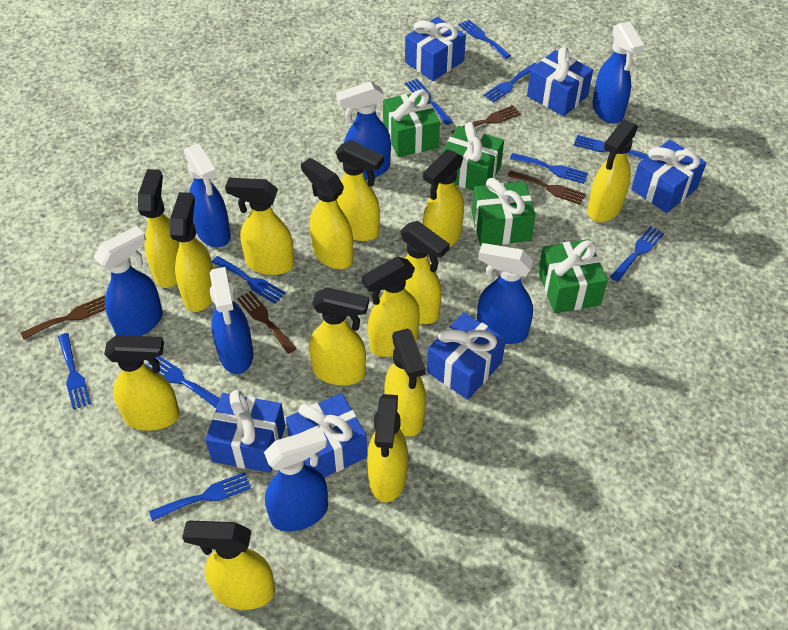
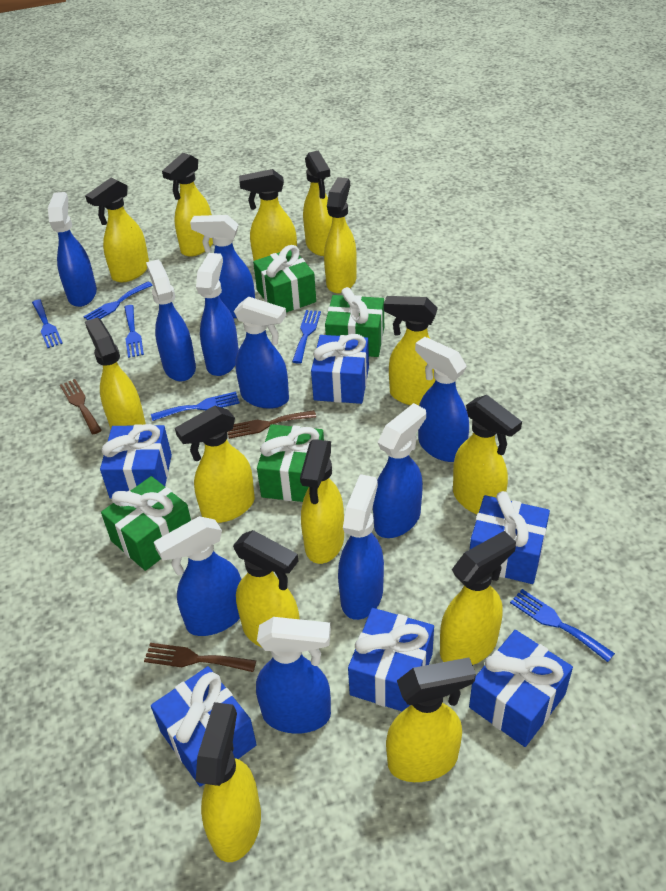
blue fork: [58,333,91,410] [146,356,220,408] [149,472,251,521] [212,256,286,304] [405,79,453,125] [459,20,511,59] [483,63,537,103] [510,153,588,184] [574,135,648,159] [610,226,664,282] = 10 -> [32,299,63,348] [83,282,153,320] [124,305,144,358] [151,392,240,421] [292,310,321,364] [510,589,615,662] = 6
blue spray bottle: [93,226,163,336] [184,143,231,247] [210,267,253,374] [264,427,328,532] [336,81,391,180] [477,243,533,344] [592,22,644,124] = 7 -> [48,192,97,307] [146,260,196,382] [154,516,242,636] [190,215,255,318] [196,253,239,376] [234,296,289,409] [256,617,331,734] [338,474,384,620] [373,403,426,538] [415,337,469,462] = 10
brown fork: [21,295,106,340] [237,291,297,354] [451,105,521,134] [507,170,586,205] = 4 -> [60,379,102,434] [144,643,256,672] [227,410,316,439] = 3

